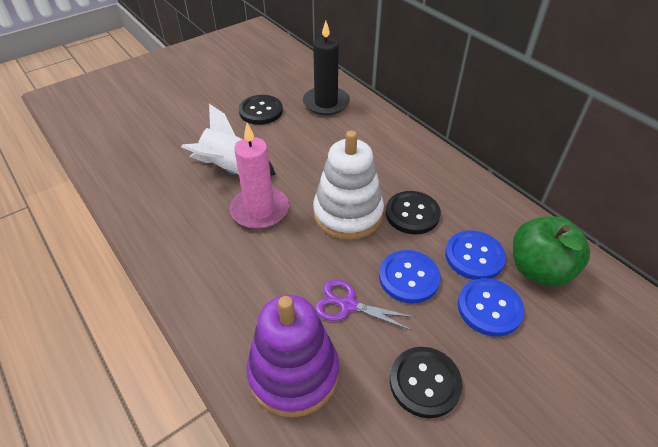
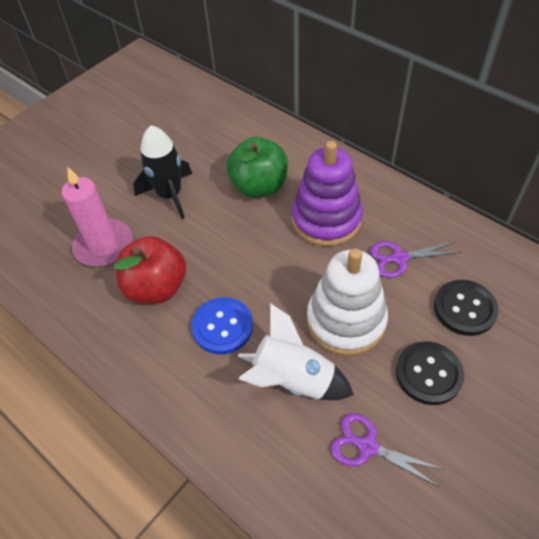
black button: [239,95,283,125] [386,191,441,235] [390,347,462,418] = 3 -> [396,341,464,405] [434,280,499,336] = 2
black candle: [303,21,350,115] = 1 -> none = 0
black rocket: none = 0 -> [133,125,192,219] = 1
blue button: [379,250,440,303] [445,230,506,280] [458,278,524,337] = 3 -> [191,297,253,354] = 1
purple scissors: [315,279,416,331] = 1 -> [331,413,443,487] [370,241,461,278] = 2
red apple: none = 0 -> [114,236,186,304] = 1

